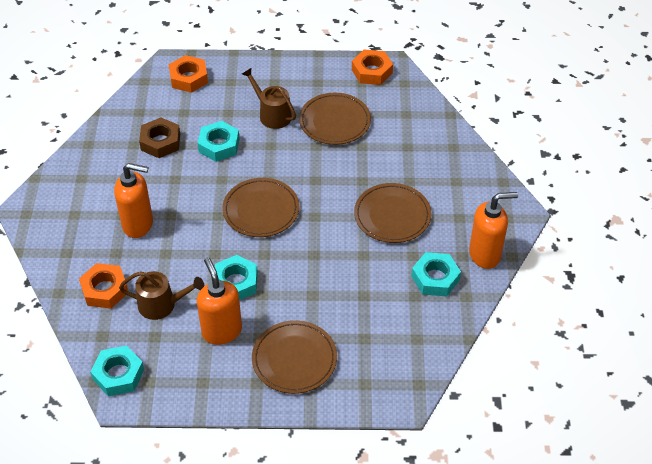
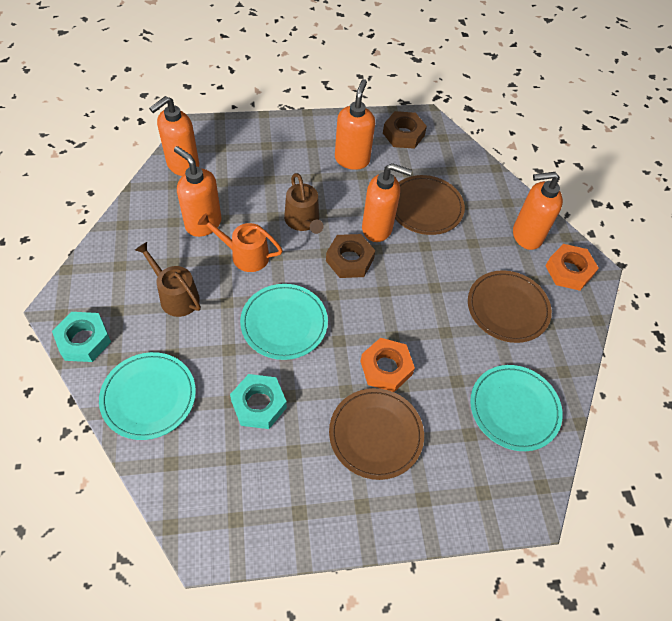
brown nut: [139,118,180,158] = 1 -> [326,234,375,278] [383,111,427,149] = 2
brown plate: [222,178,299,237] [252,320,337,394] [299,93,371,145] [354,183,431,243] = 4 -> [329,388,424,480] [395,175,465,235] [468,270,552,343] = 3
orange nut: [79,263,128,309] [169,55,208,93] [352,50,393,85] = 3 -> [361,338,415,392] [545,244,599,291] = 2
orange soap dispenser: [114,163,153,238] [197,257,242,345] [469,192,518,269] = 3 -> [149,96,199,176] [174,146,221,237] [335,79,375,170] [362,163,412,242] [513,172,563,250] = 5
orange watering can: none = 0 -> [198,213,283,272] = 1
turquoise nut: [90,346,144,396] [198,121,240,162] [215,255,258,300] [411,252,461,296] = 4 -> [52,312,111,362] [230,374,287,429] = 2
turquoise plate: none = 0 -> [99,352,196,440] [240,284,328,360] [470,365,563,451] = 3

